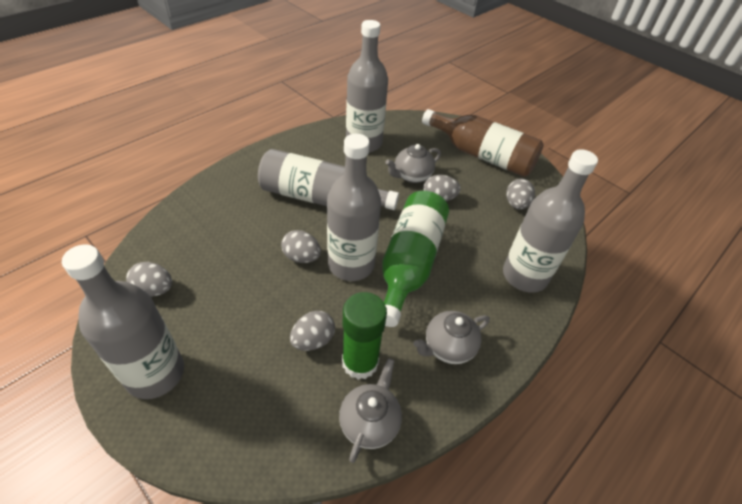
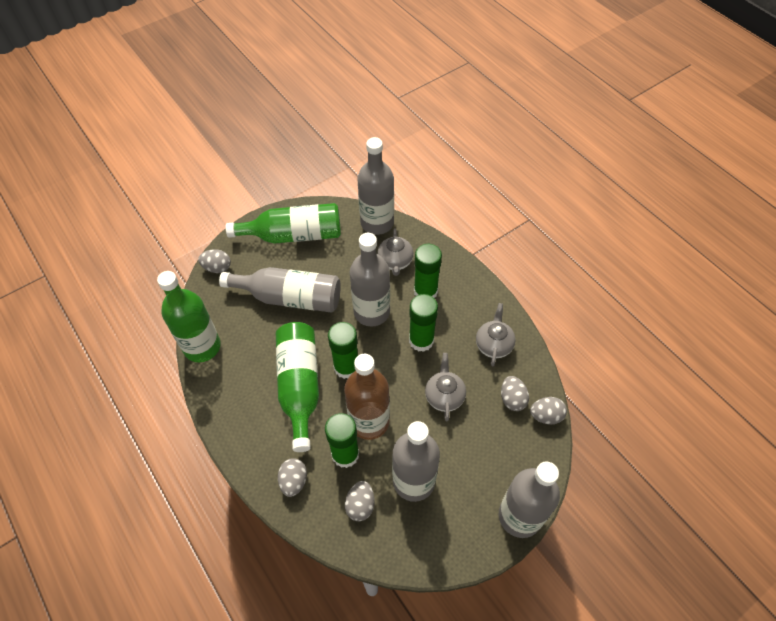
green bottle: [382,191,449,327] = 1 -> [157,271,221,362] [226,203,341,244] [276,322,319,452] = 3
green glue stick: [342,292,387,380] = 1 -> [325,413,359,468] [328,322,358,379] [409,294,438,352] [414,244,442,298] = 4

